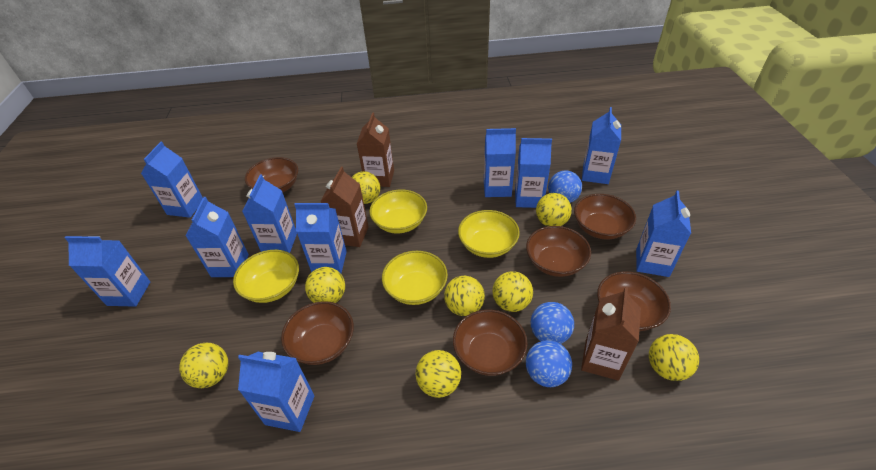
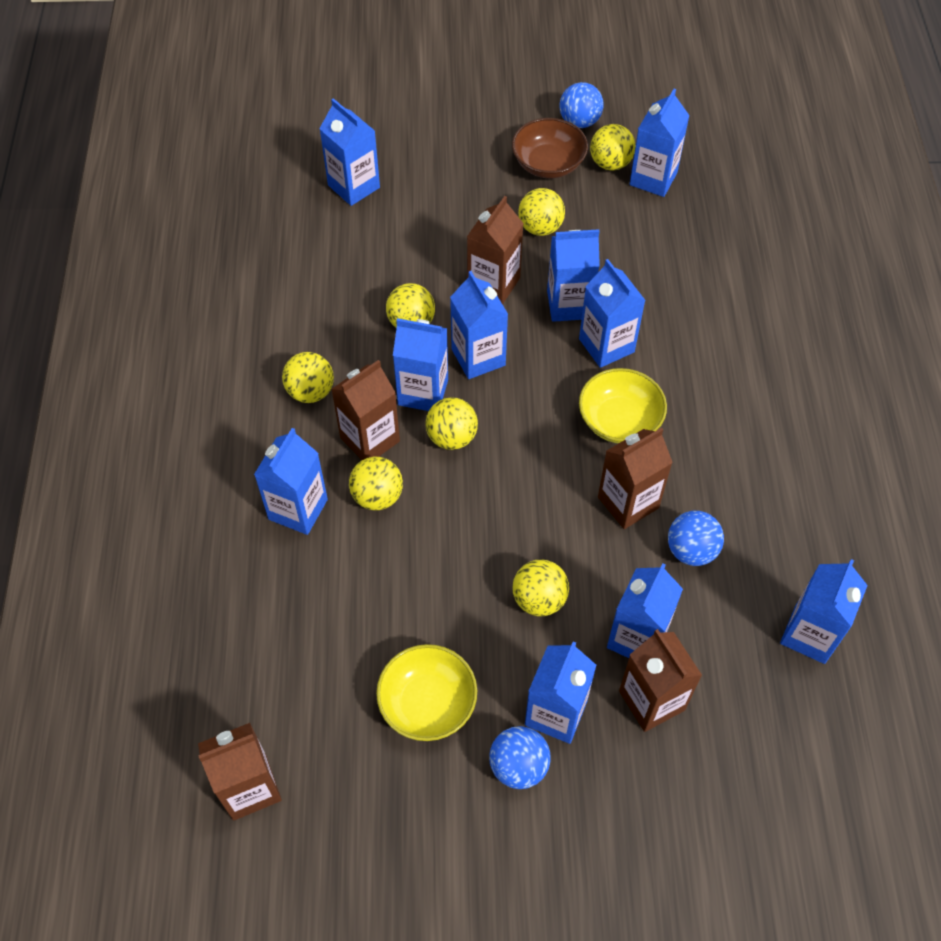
brown bowl: [245,157,298,192] [281,301,354,365] [453,310,528,376] [526,226,591,277] [574,194,636,239] [597,271,671,331] = 6 -> [512,118,588,179] = 1
brown carton: [320,167,369,247] [357,113,394,187] [581,287,641,381] = 3 -> [198,723,281,821] [331,360,400,460] [467,196,524,305] [598,428,673,529] [619,629,702,732] = 5
yellow ball: [179,343,228,388] [305,267,345,303] [352,171,380,204] [416,350,461,398] [444,276,485,316] [492,271,533,312] [536,193,572,226] [649,334,699,381] = 8 -> [282,352,334,403] [349,457,403,510] [386,283,435,328] [425,397,478,450] [512,560,569,616] [518,188,565,236] [590,124,635,171] = 7
yellow bowl: [233,250,299,303] [369,189,427,234] [382,251,448,305] [458,210,520,258] = 4 -> [376,644,477,741] [579,368,667,444] = 2

